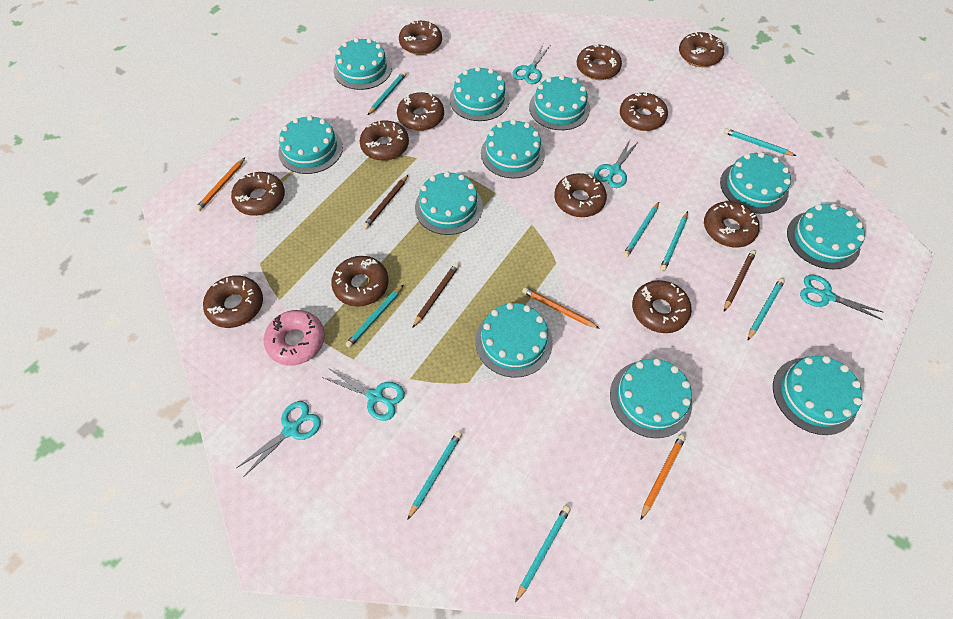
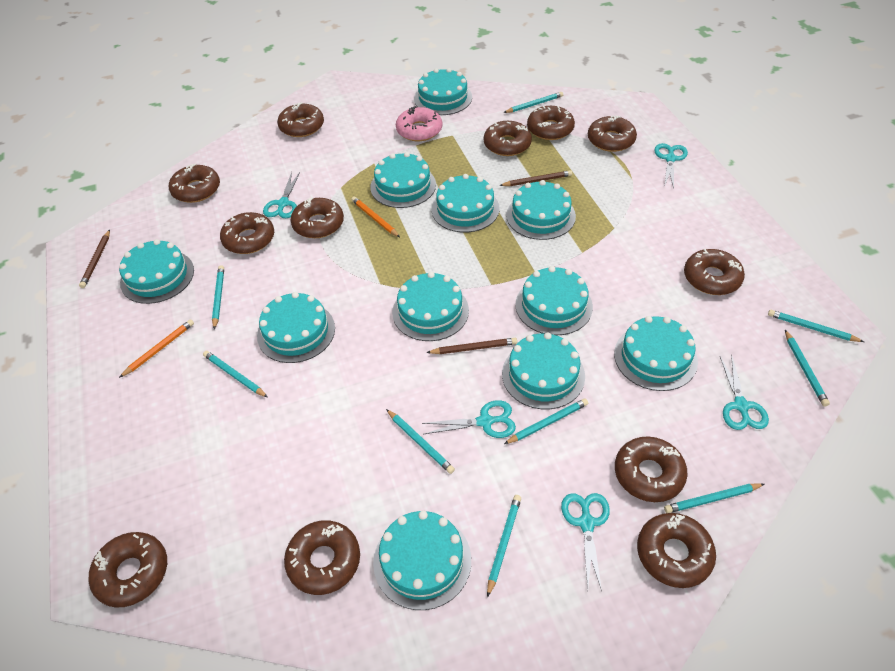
orange pencil: [195,158,245,211] [522,287,600,329] [641,434,686,519] = 3 -> [119,319,194,378] [351,196,400,237] = 2
turquoise pencil: [345,284,404,348] [368,71,406,115] [407,431,462,520] [515,505,571,602] [623,202,659,257] [660,211,688,271] [724,128,796,156] [747,278,785,341] = 8 -> [203,351,268,397] [212,265,224,330] [386,409,455,474] [487,495,521,598] [503,92,563,113] [504,398,588,444] [664,483,764,513] [768,310,864,342] [785,330,830,407] = 9

